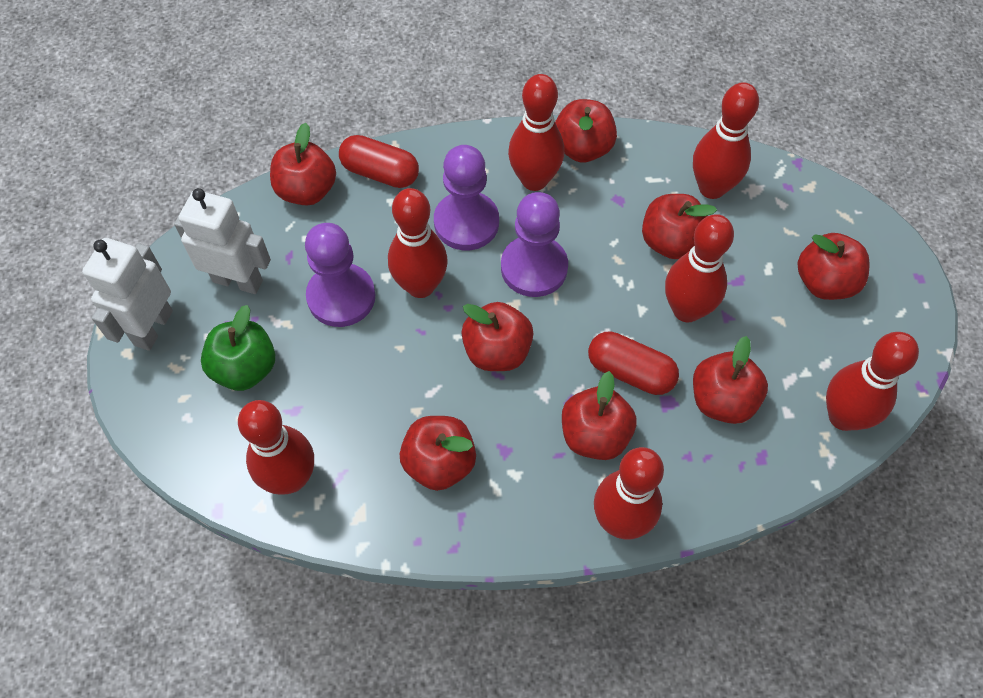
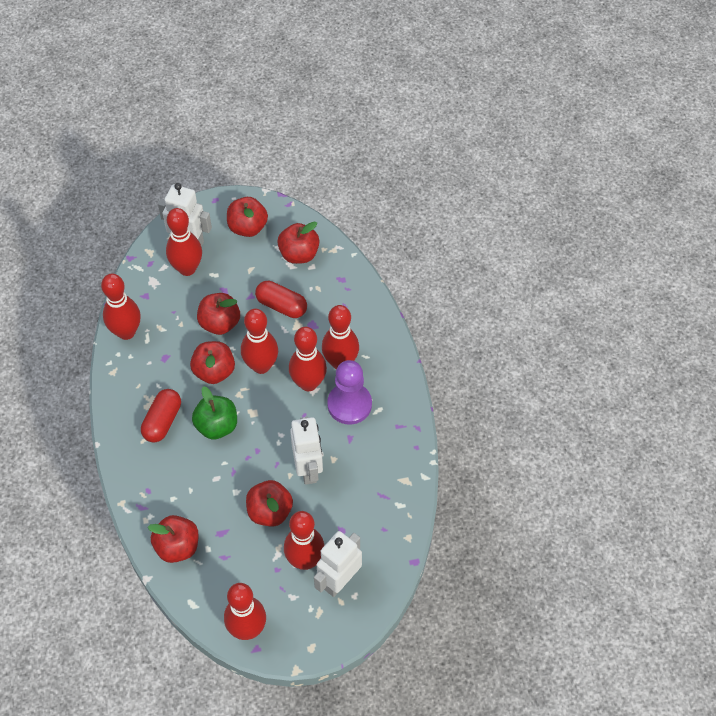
purple pawn: [305,223,375,327] [434,145,499,250] [501,192,568,297] = 3 -> [327,360,372,425] = 1
red apple: [270,123,336,206] [400,416,476,491] [461,302,534,371] [555,99,617,163] [562,371,637,460] [642,194,717,259] [693,336,768,424] [798,233,870,300] = 8 -> [148,515,199,563] [190,341,235,384] [197,293,240,335] [227,197,268,237] [246,480,293,527] [277,221,319,264] = 6
white robot: [82,238,173,351] [174,188,271,294] = 2 -> [158,183,212,247] [290,417,323,485] [314,531,362,597] = 3

